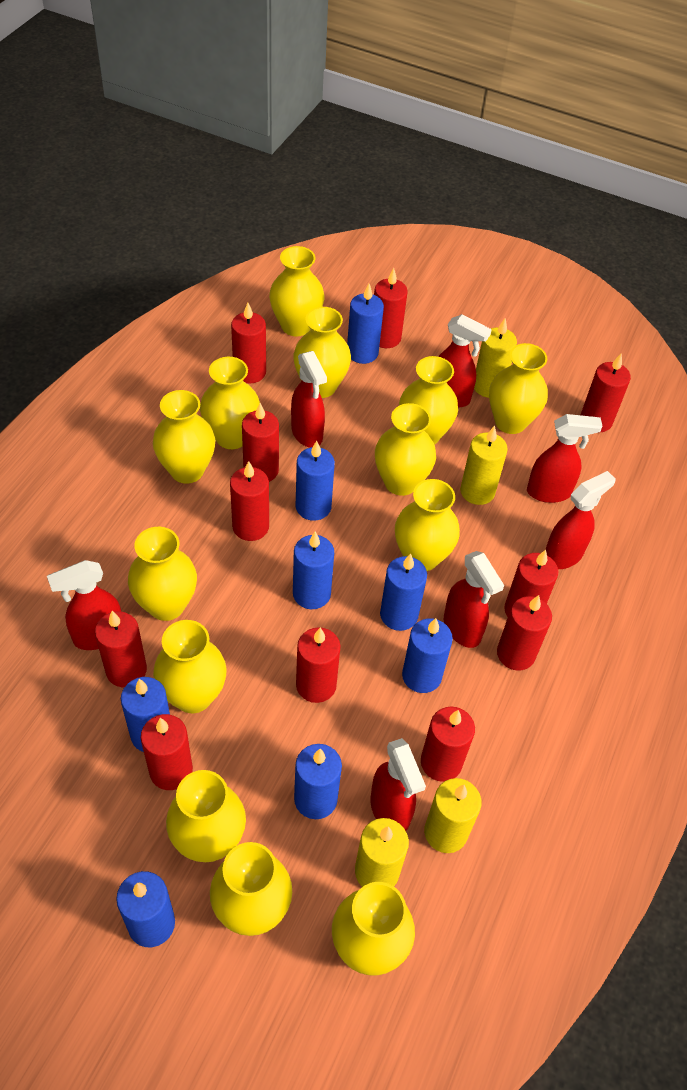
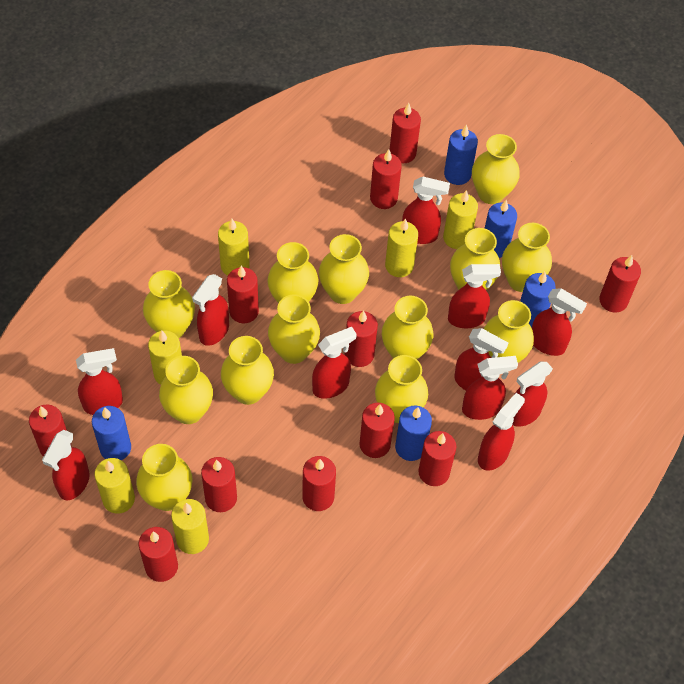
blue candle: [116,871,175,947] [121,677,170,752] [293,531,334,609] [294,744,342,819] [295,441,335,521] [347,284,384,364] [380,553,427,631] [402,618,453,693] = 8 -> [92,406,131,460] [395,406,432,461] [444,125,478,185] [485,200,517,258] [520,272,556,328] = 5
red spray bottle: [47,560,121,650] [291,351,327,448] [371,738,426,831] [438,314,492,407] [444,551,504,648] [527,414,602,503] [546,471,616,569] = 7 -> [42,430,90,500] [76,348,123,415] [192,274,229,346] [312,327,357,399] [402,177,450,244] [448,264,501,328] [454,328,508,390] [462,356,518,420] [478,393,525,471] [512,362,553,427] [532,288,587,356] = 11
yellow candle: [355,818,409,887] [424,778,481,853] [460,425,508,505] [474,318,517,398] = 4 -> [94,458,135,514] [148,330,182,385] [171,499,209,554] [218,219,250,275] [385,218,418,277] [443,190,478,249] = 6

